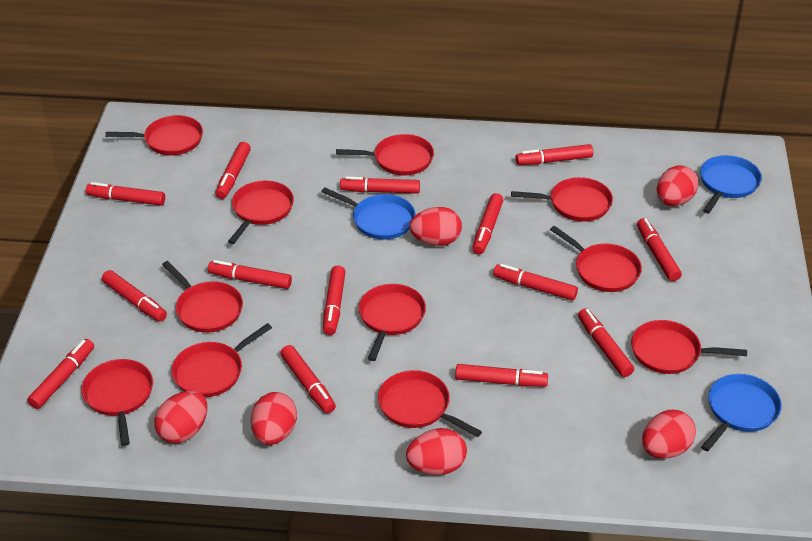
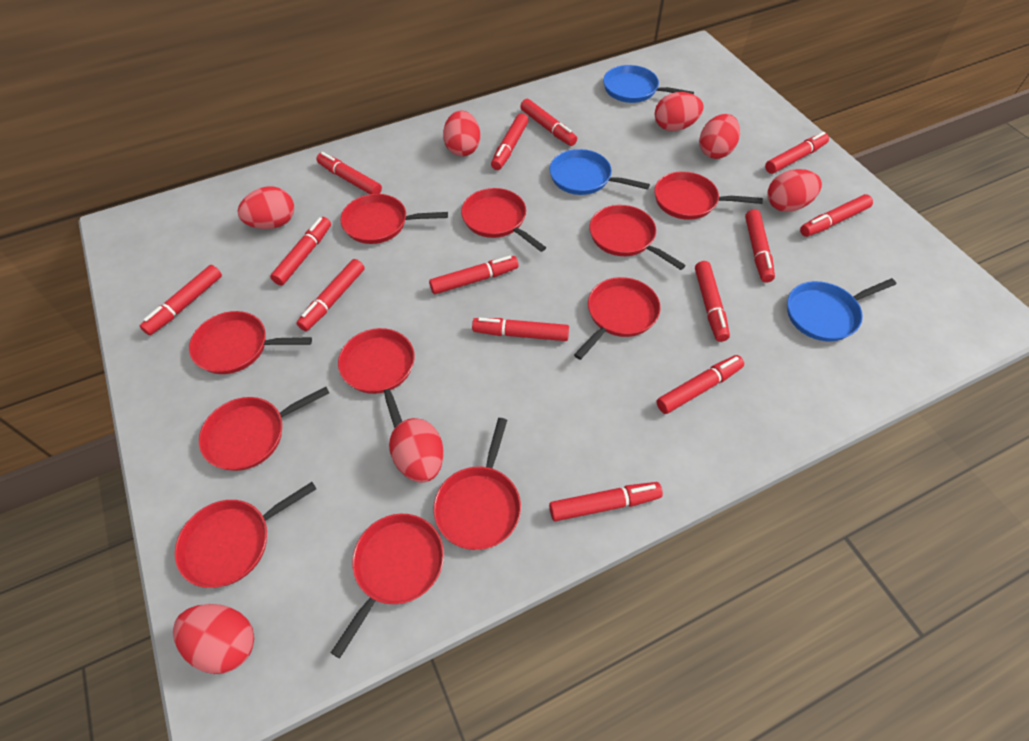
red egg: [154,391,207,443] [251,392,297,445] [406,428,467,475] [410,207,462,246] [642,410,696,459] [657,166,698,206] = 6 -> [173,604,254,674] [238,187,294,229] [389,418,444,483] [443,111,480,156] [655,92,704,131] [699,114,740,159] [767,169,822,212] = 7

